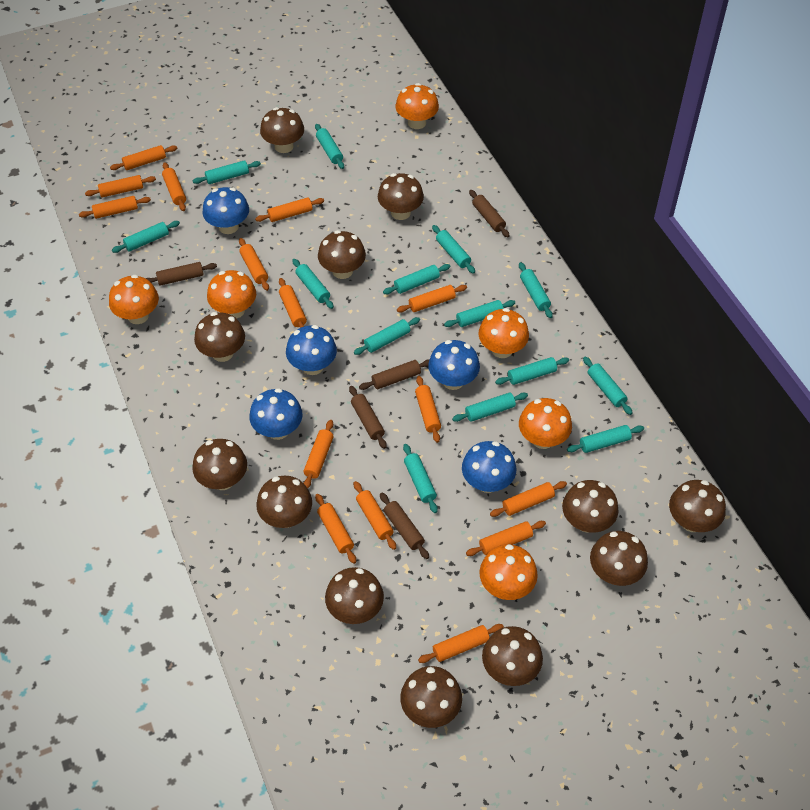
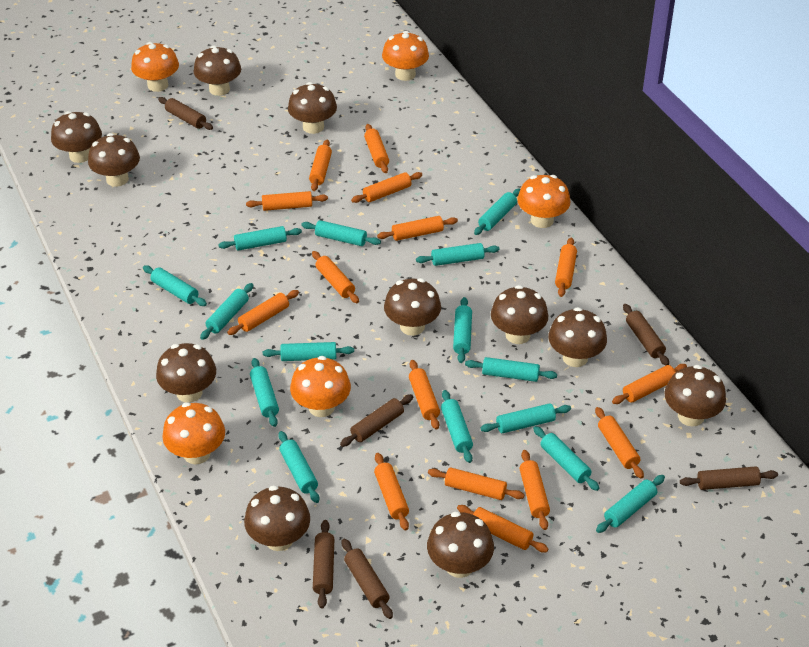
blue mushroom: [202,187,249,234] [249,388,303,440] [286,325,337,375] [428,340,480,390] [462,441,516,493] = 5 -> none = 0
brown mushroom: [192,439,247,490] [194,312,245,362] [256,476,312,528] [260,107,304,153] [318,230,366,279] [325,567,384,624] [378,173,424,220] [400,666,462,728] [482,626,543,686] [562,480,619,533] [590,531,648,586] [669,480,726,532] = 12 -> [51,111,102,163] [88,133,140,187] [156,343,216,403] [194,46,241,96] [244,485,310,551] [288,82,337,134] [384,278,441,336] [427,512,494,578] [491,285,548,344] [548,307,607,367] [665,365,726,427] = 11
brown rolling pin: [145,262,217,286] [349,386,387,449] [359,359,429,390] [380,493,429,559] [469,190,510,237] = 5 -> [158,97,213,130] [313,520,334,608] [340,394,413,447] [342,539,393,619] [623,304,669,366] [680,466,778,490] = 6
orange mushroom: [109,275,159,324] [207,270,256,319] [396,83,439,129] [479,308,529,358] [479,544,538,600] [519,398,572,449] = 6 -> [131,42,179,92] [162,402,225,464] [290,356,351,417] [382,31,429,81] [517,175,570,228] = 5
turquoise rolling pin: [112,221,180,253] [193,160,261,184] [292,259,334,309] [315,124,344,169] [354,317,420,355] [383,264,450,294] [403,444,438,513] [432,225,475,274] [444,300,515,327] [452,393,528,422] [495,357,569,385] [519,262,553,318] [567,425,644,453] [583,357,632,415] = 14 -> [143,265,207,306] [200,283,253,340] [218,226,302,251] [250,358,279,427] [263,342,354,361] [278,431,319,503] [301,220,381,246] [416,243,500,266] [441,390,473,463] [453,297,472,363] [465,357,557,382] [474,189,520,235] [480,403,571,433] [533,426,599,491] [596,475,665,533] = 15

